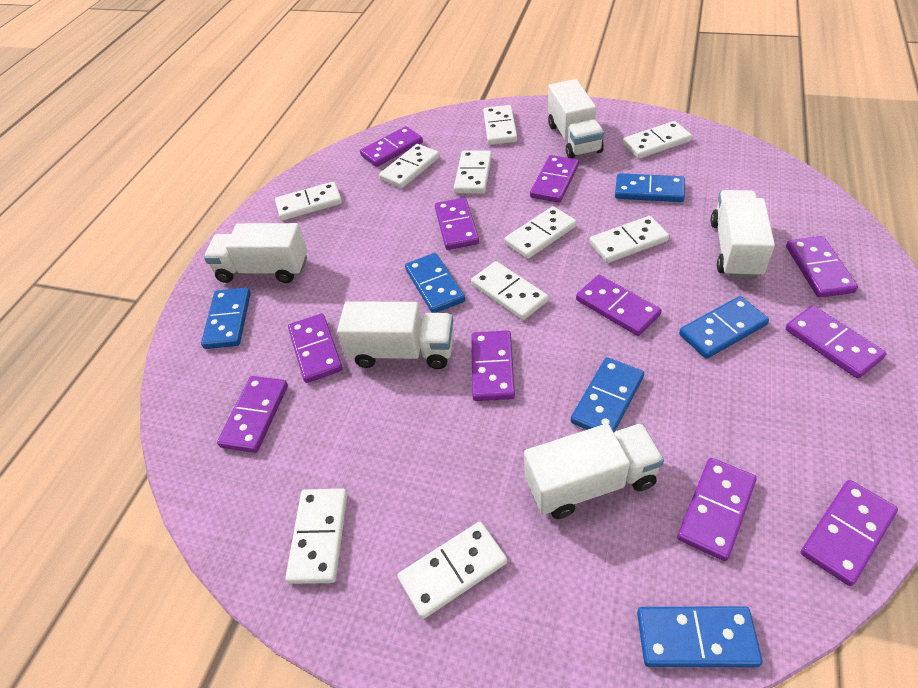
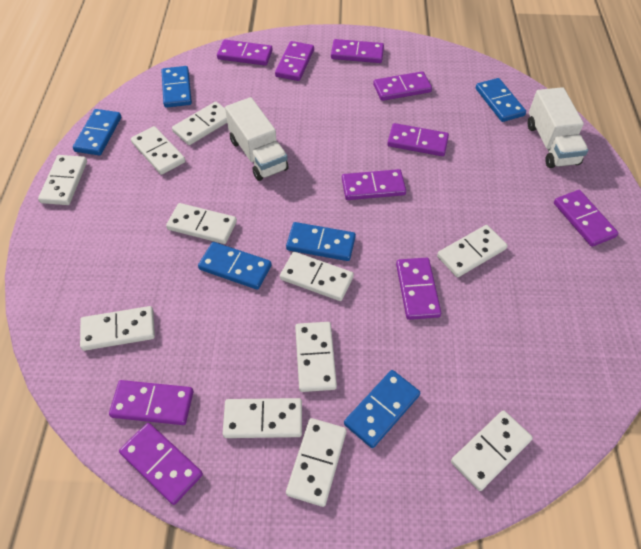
purple domino: [217,376,288,453] [288,313,343,383] [360,126,423,167] [435,197,479,250] [471,330,515,401] [530,155,579,203] [576,275,662,336] [677,458,757,561] [785,305,887,378] [786,236,858,298] [801,480,898,586] = 11 -> [109,380,193,425] [119,423,203,505] [217,40,273,66] [275,41,314,81] [331,39,384,63] [342,169,406,200] [373,71,432,101] [387,123,449,156] [396,258,441,320] [554,190,618,247] = 10
white domino: [275,182,342,220] [285,488,347,584] [379,144,440,188] [397,522,507,619] [454,151,492,194] [471,261,548,320] [483,105,517,145] [504,206,577,259] [589,216,669,263] [622,121,692,159] = 10 -> [38,155,87,205] [80,306,155,351] [131,126,185,175] [166,203,237,244] [172,102,227,145] [223,398,302,438] [280,252,354,301] [286,418,347,507] [295,322,337,392] [437,225,507,277] [451,410,533,491] = 11
white truck: [204,223,307,283] [337,301,454,369] [524,423,664,519] [548,79,604,159] [711,190,775,279] = 5 -> [225,97,289,181] [528,87,588,168] = 2

